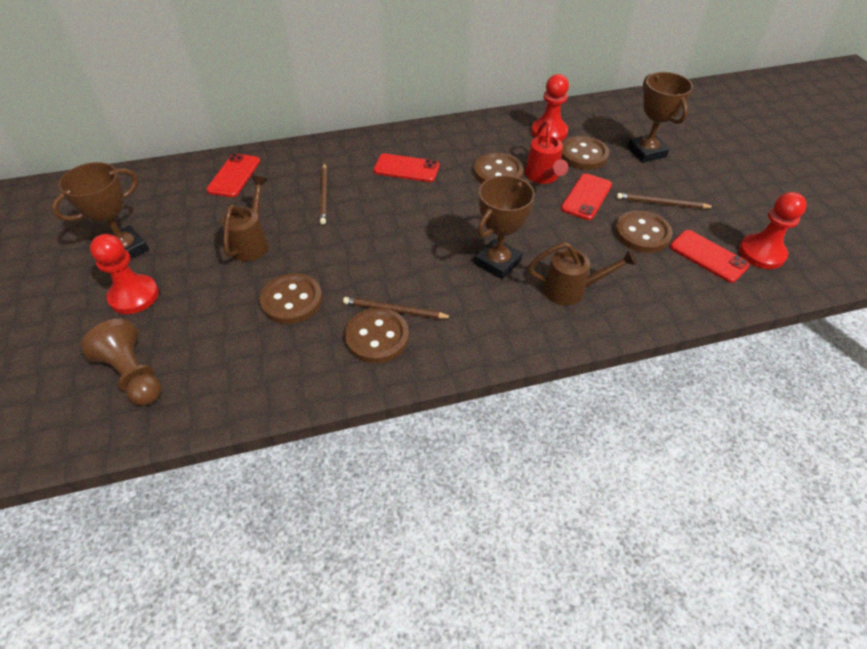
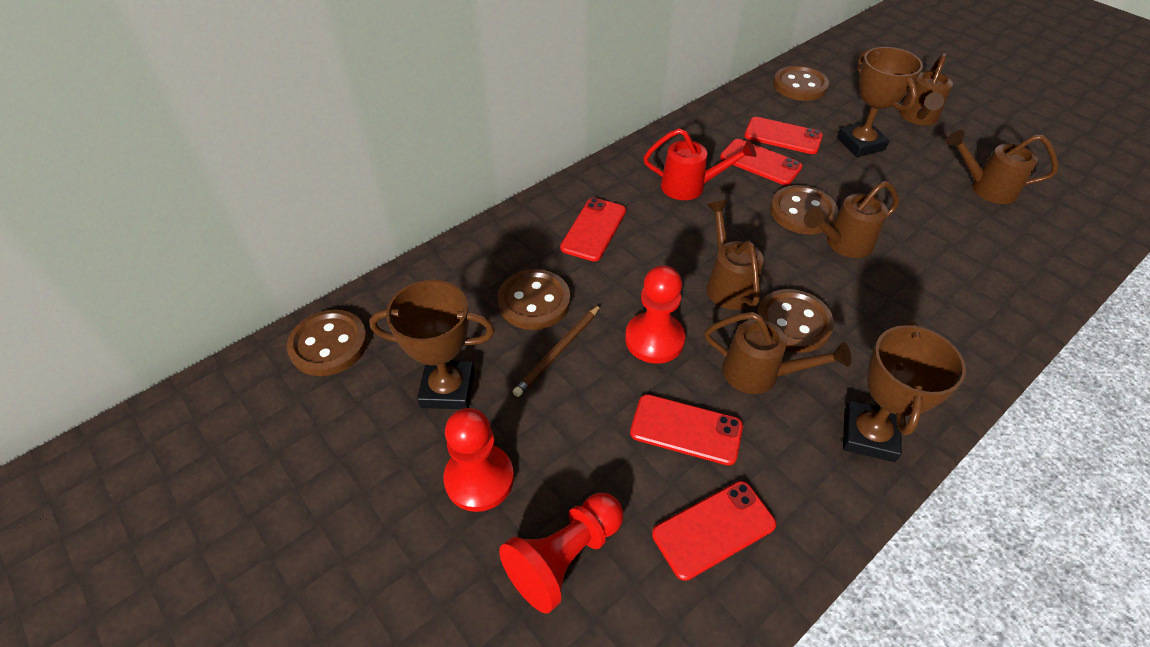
brown pawn: [80,319,162,406] = 1 -> none = 0
brown pencil: [320,163,327,224] [343,297,453,319] [617,193,714,209] = 3 -> [513,304,601,397] = 1
brown watering can: [221,176,269,261] [528,242,637,305] = 2 -> [704,312,851,394] [707,200,764,310] [804,181,899,258] [899,53,953,125] [946,130,1058,204] = 5
red phone: [206,153,260,197] [373,153,440,182] [561,173,612,220] [670,230,749,283] = 4 -> [560,198,626,262] [630,394,743,466] [652,481,776,581] [720,139,803,185] [744,117,823,154] = 5

